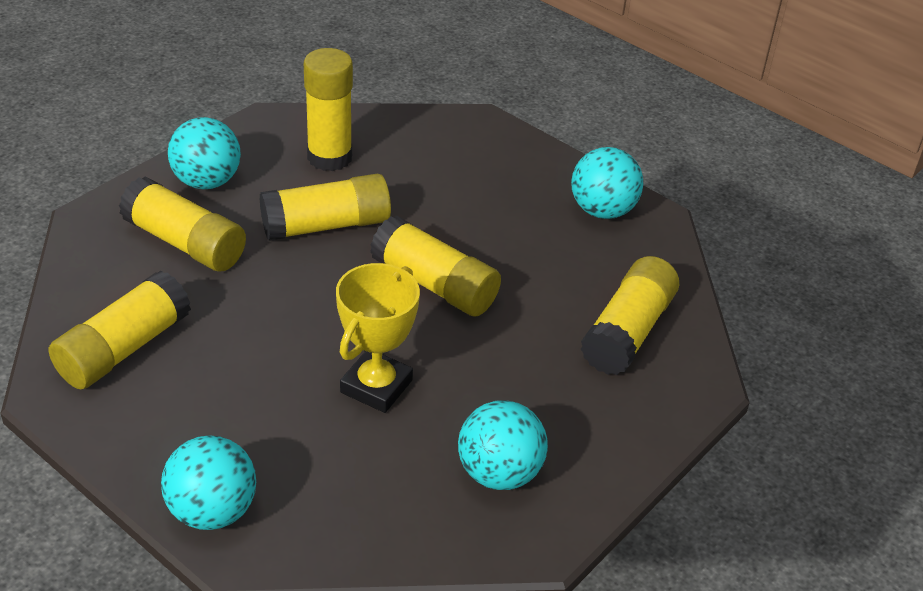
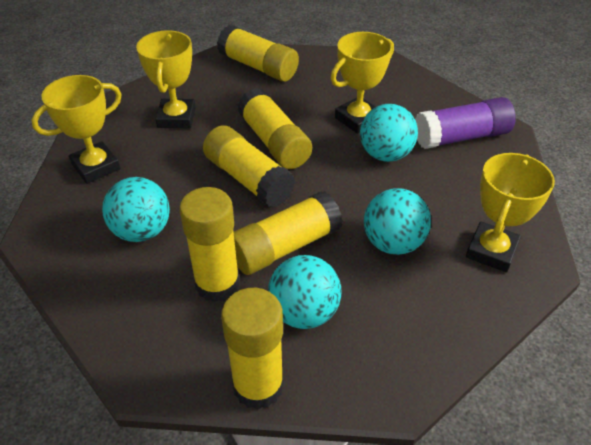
purple glue stick: none = 0 -> [415,97,516,149] = 1
yellow trophy: [336,263,420,413] = 1 -> [31,75,122,184] [136,30,195,128] [331,32,394,134] [466,153,555,272] = 4

